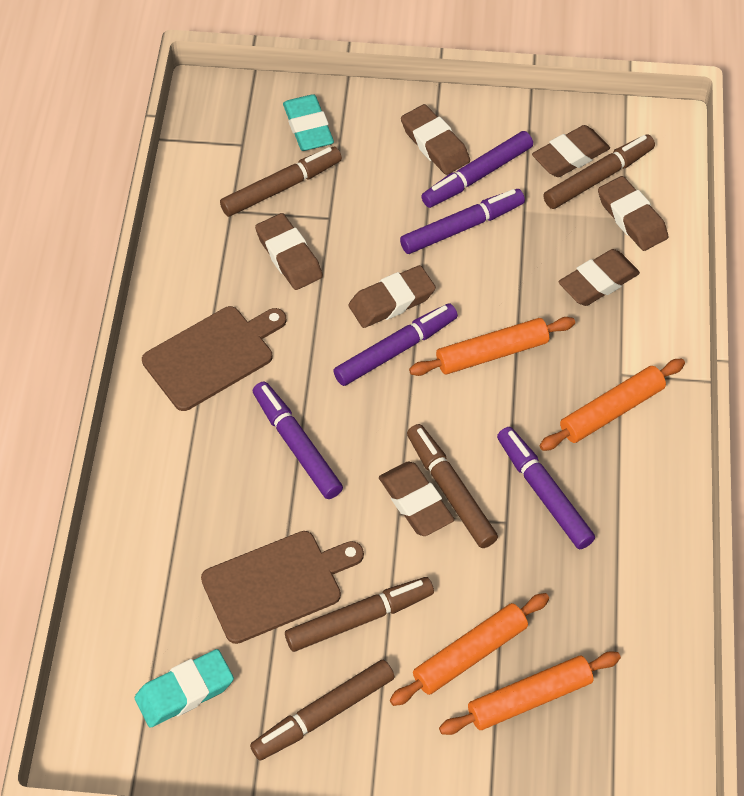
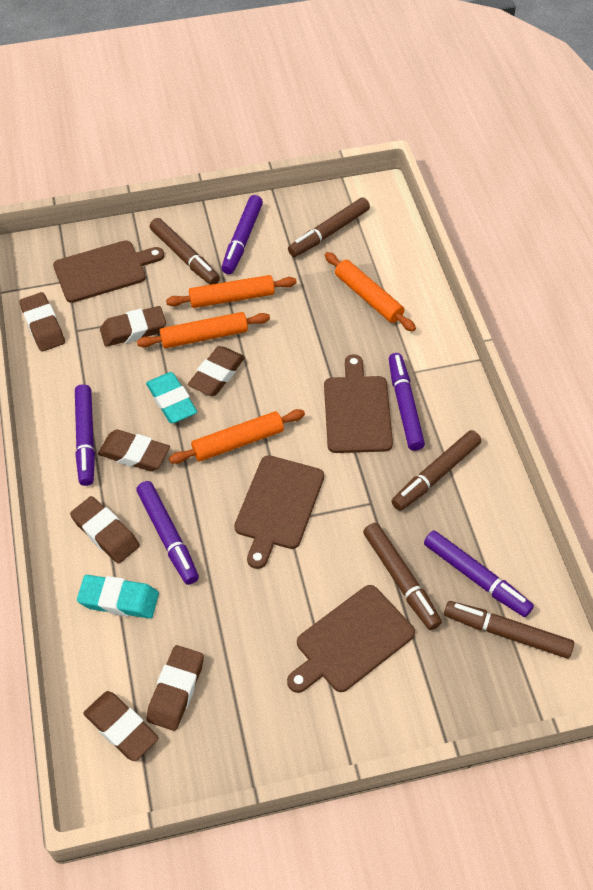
brown cutting board: [142,306,286,411] [201,531,364,644] = 2 -> [53,240,164,303] [234,455,324,569] [287,585,415,693] [324,354,393,453] = 4

